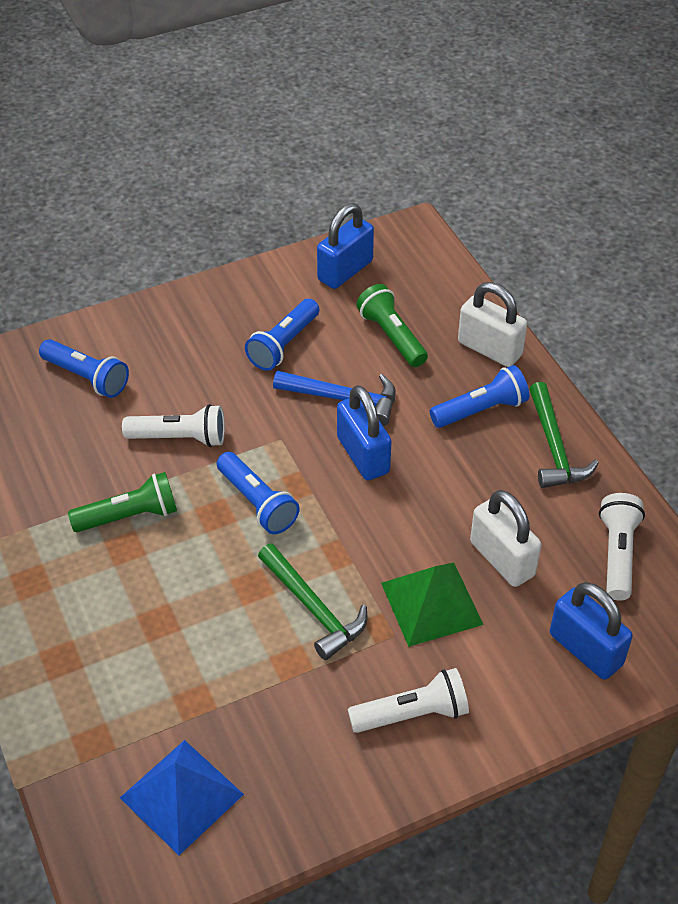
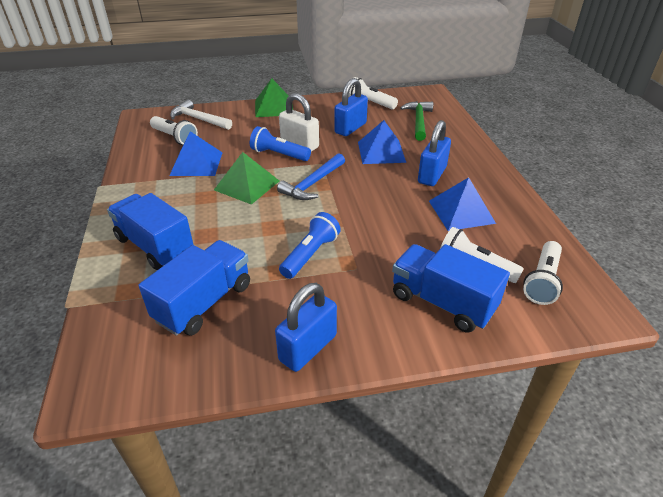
blue flashlight: [39,339,129,398] [217,452,300,534] [245,299,319,371] [430,365,529,428] = 4 -> [250,126,311,161] [279,212,341,279] = 2
blue pyramid: [120,740,244,855] = 1 -> [169,131,223,176] [358,120,406,164] [429,177,496,231] = 3
blue truck: none = 0 -> [107,193,193,270] [139,240,250,336] [392,244,510,333] = 3
green flashlight: [68,472,177,532] [356,284,428,367] = 2 -> none = 0
green hammer: [258,543,367,660] [529,382,599,488] = 2 -> [400,101,433,141] = 1
green pyramid: [381,563,484,647] = 1 -> [214,152,279,205] [255,78,293,117] = 2
white flashlight: [122,404,225,447] [348,668,469,733] [599,493,645,601] = 3 -> [150,116,198,145] [348,77,398,109] [440,227,524,283] [523,241,563,305] = 4
white hammer: none = 0 -> [170,100,232,130] = 1
white padlock: [458,282,527,367] [470,490,542,587] = 2 -> [279,93,319,152] = 1

